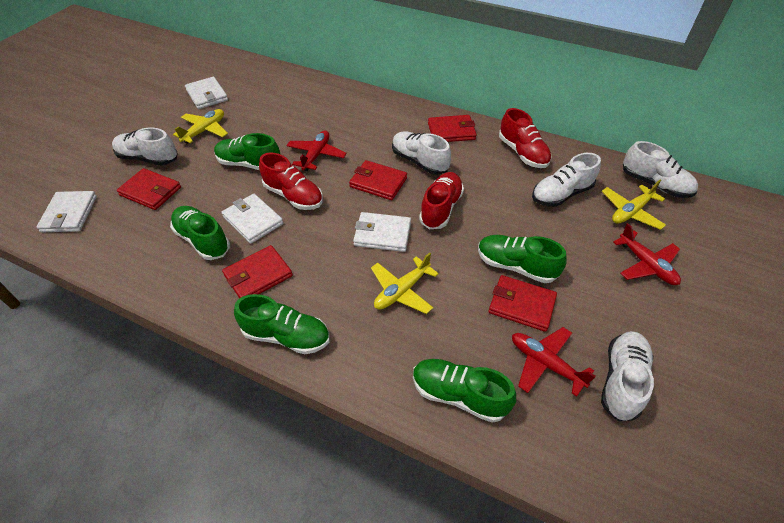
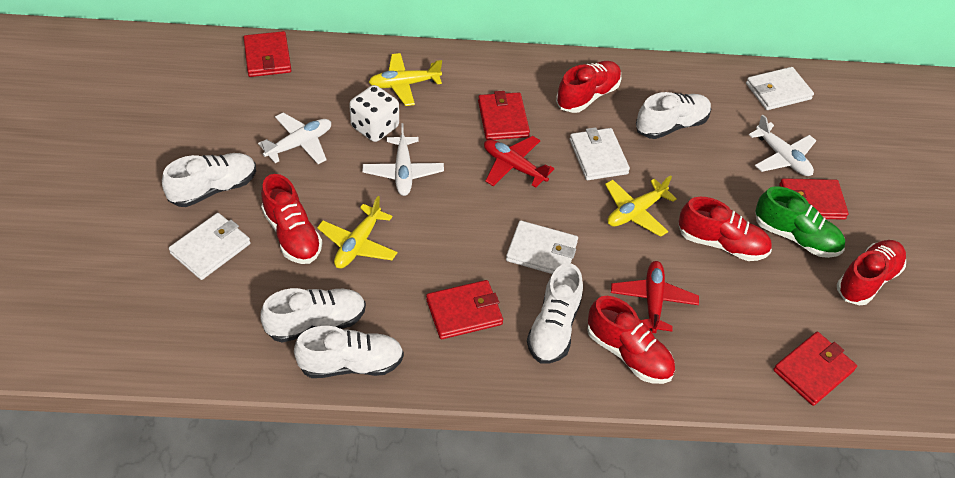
green shoe: [170,206,230,260] [214,133,280,170] [234,294,330,354] [413,359,516,423] [478,235,567,283] = 5 -> [755,186,845,258] = 1
red plane: [286,130,347,171] [512,327,596,397] [613,223,681,285] = 3 -> [484,136,555,188] [611,261,699,333] = 2
red shoe: [259,153,323,210] [419,172,464,229] [499,108,552,168] = 3 -> [261,174,322,264] [556,61,622,113] [587,296,675,384] [678,197,772,261] [837,240,906,305] = 5
white dice: none = 0 -> [349,85,399,142] = 1
white plane: none = 0 -> [258,113,331,164] [363,123,444,196] [749,115,816,176] = 3

